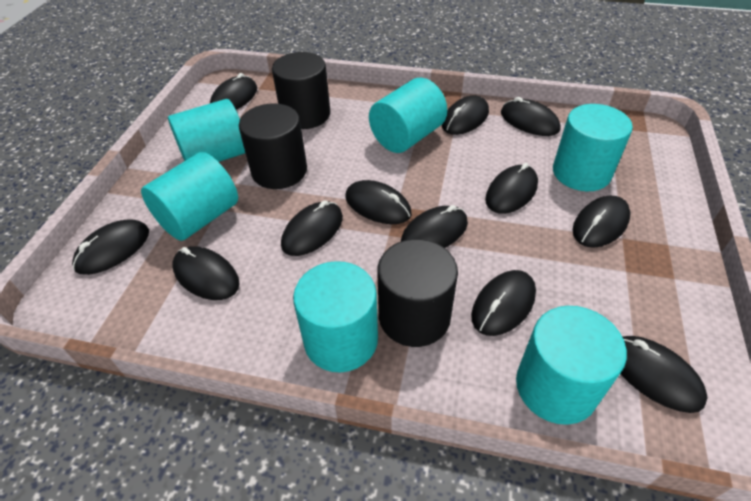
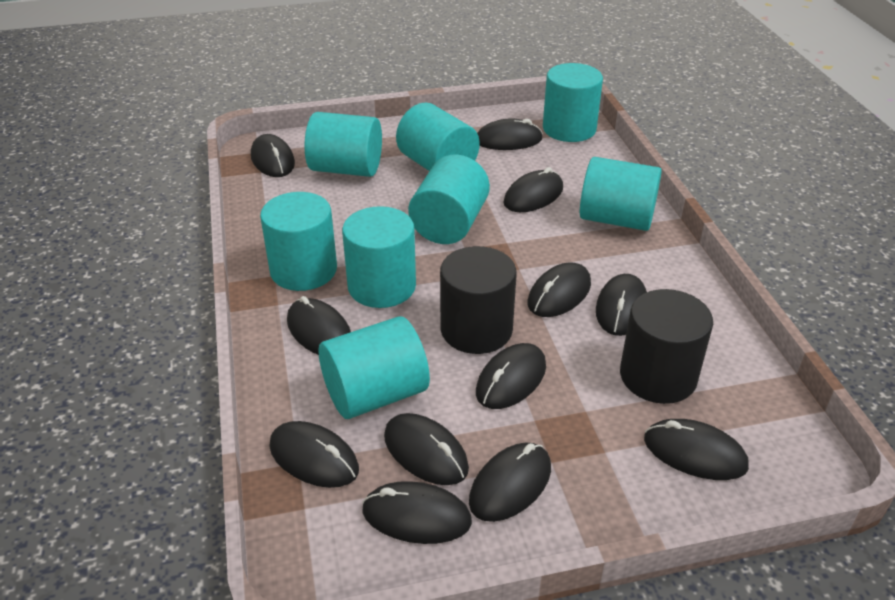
black cylinder: [239,103,307,189] [272,52,330,129] [377,239,458,347] = 3 -> [440,246,517,354] [620,289,713,404] = 2
turquoise cylinder: [141,152,238,241] [168,99,245,162] [293,261,378,372] [369,78,447,153] [516,306,627,425] [553,104,633,191] = 6 -> [260,192,337,291] [304,112,382,177] [319,317,430,419] [342,206,416,308] [396,103,480,171] [408,155,490,244] [543,63,603,142] [580,157,662,231] = 8

